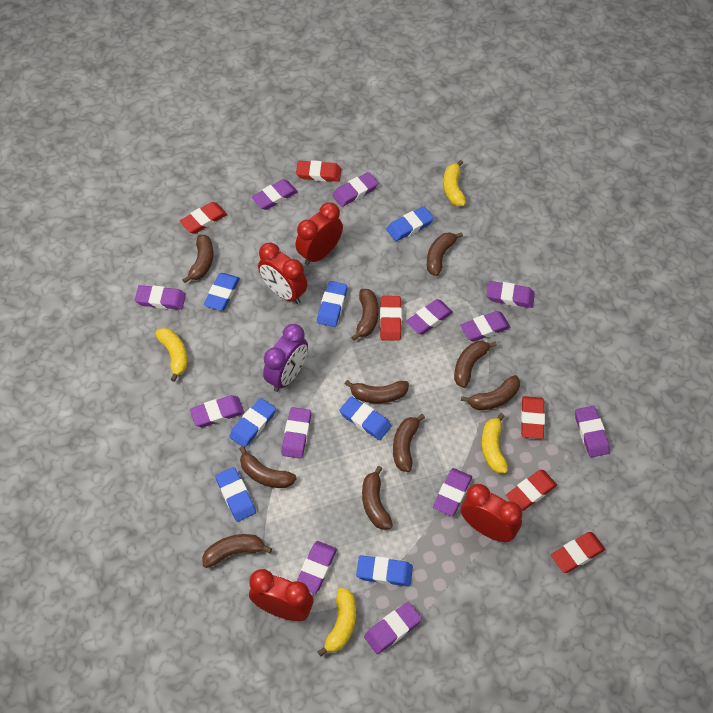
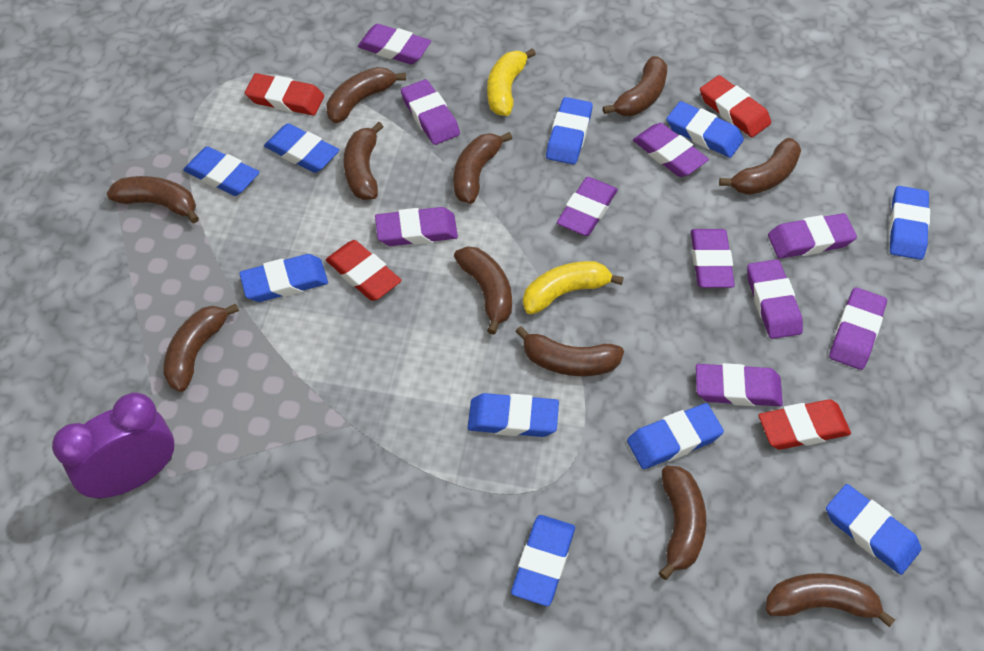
blue eraser: [204,273,240,310] [215,467,256,522] [229,398,276,448] [317,281,347,327] [339,396,391,440] [356,555,413,587] [386,207,434,241] = 7 -> [183,146,259,196] [239,254,328,302] [264,123,339,173] [468,393,559,437] [511,515,575,606] [546,97,593,165] [627,403,724,469] [667,101,744,158] [826,484,921,575] [889,186,930,260] = 10
brown banana: [183,235,213,283] [202,534,272,568] [239,446,297,488] [345,380,409,403] [351,289,379,341] [362,466,393,530] [393,414,425,472] [427,232,463,276] [454,341,497,388] [461,375,520,410] = 10 -> [107,176,199,223] [163,303,239,392] [326,67,406,123] [343,122,383,200] [454,132,512,204] [454,246,512,335] [515,326,624,376] [603,56,667,116] [659,466,706,580] [719,138,801,195] [766,573,895,627] = 11
purple eraser: [135,285,186,310] [190,395,244,427] [252,179,298,210] [281,407,311,459] [297,541,337,594] [332,172,378,207] [364,602,422,654] [406,299,453,335] [433,468,472,516] [460,311,511,342] [487,281,535,308] [575,406,610,458] = 12 -> [358,24,431,64] [375,207,458,246] [401,79,460,145] [557,177,618,236] [633,123,709,177] [691,229,735,288] [696,363,783,406] [747,259,803,339] [768,213,857,259] [829,287,887,370] = 10
red clock: [249,569,313,621] [258,243,307,304] [296,202,343,265] [461,484,522,542] = 4 -> none = 0
red eraser: [180,202,227,234] [296,160,341,182] [380,296,402,341] [506,470,557,511] [521,396,545,439] [551,532,605,573] = 6 -> [245,73,324,116] [326,240,401,301] [700,75,771,137] [759,399,851,450] = 4
yellow banana: [155,328,188,382] [317,588,356,656] [443,160,466,206] [481,413,508,474] = 4 -> [487,48,536,116] [523,261,624,314] = 2

